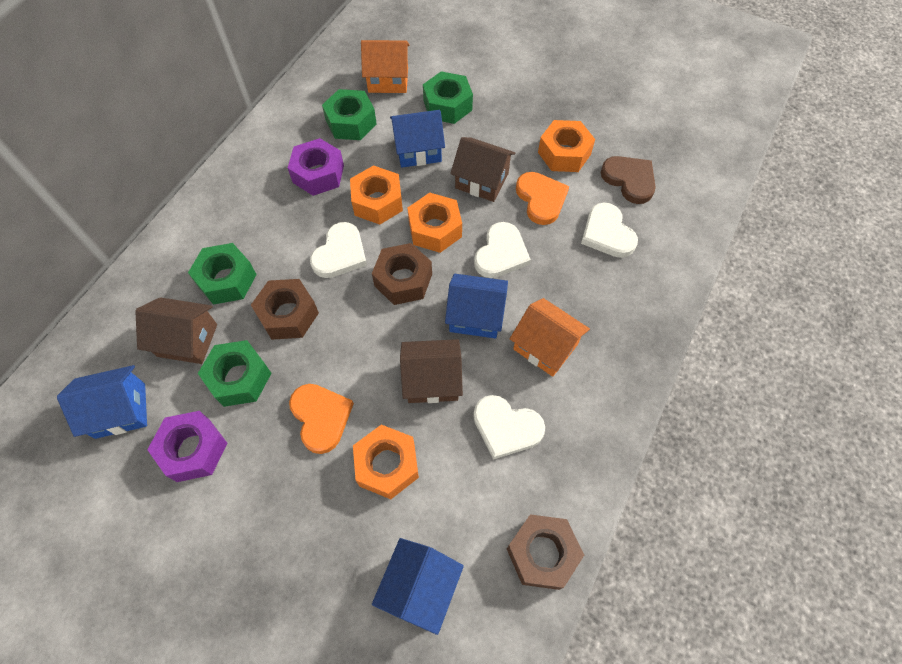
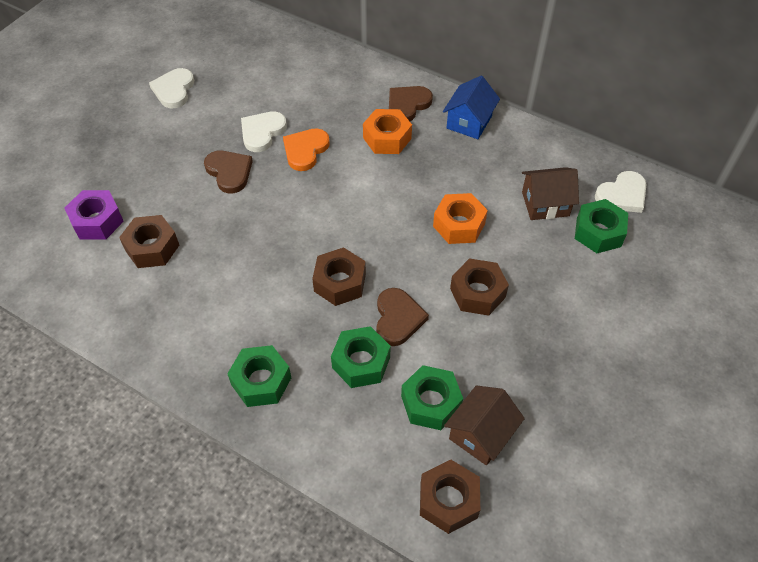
blue house: [57,365,147,439] [372,538,464,635] [390,110,445,168] [445,274,508,339] = 4 -> [443,76,500,139] = 1
brown heart: [601,156,656,204] = 1 -> [204,151,253,194] [376,288,429,346] [389,86,433,121] = 3
brown house: [135,297,217,364] [400,339,463,403] [450,137,516,202] = 3 -> [444,385,525,466] [522,167,579,220] = 2
brown nut: [251,279,319,340] [372,243,432,305] [507,514,584,590] = 3 -> [119,215,179,268] [312,247,366,306] [420,460,480,534] [450,258,509,316] = 4
orange heart: [289,384,354,454] [516,172,569,225] = 2 -> [283,128,330,171] = 1
orange house: [361,40,410,93] [510,298,590,377] = 2 -> none = 0
orange nut: [350,165,403,225] [353,425,419,499] [407,193,462,253] [538,120,595,172] = 4 -> [363,109,412,154] [433,193,488,244] = 2
purple nut: [147,411,227,482] [288,138,344,196] = 2 -> [65,190,124,240] = 1
white heart: [310,222,367,278] [473,395,545,460] [474,222,531,278] [581,203,638,258] = 4 -> [149,68,194,108] [241,111,287,152] [595,171,646,213] = 3

